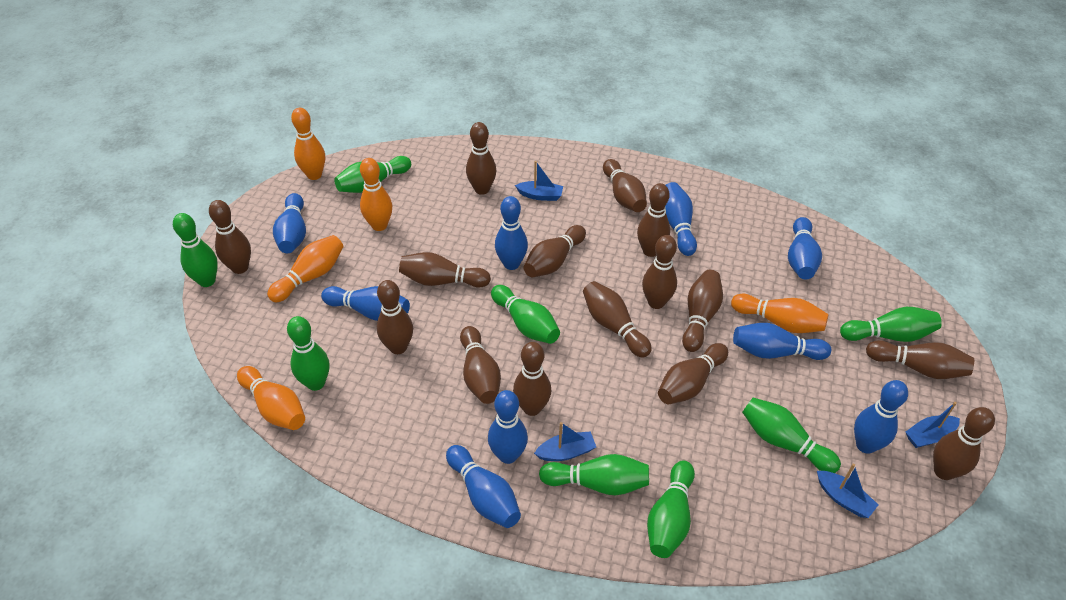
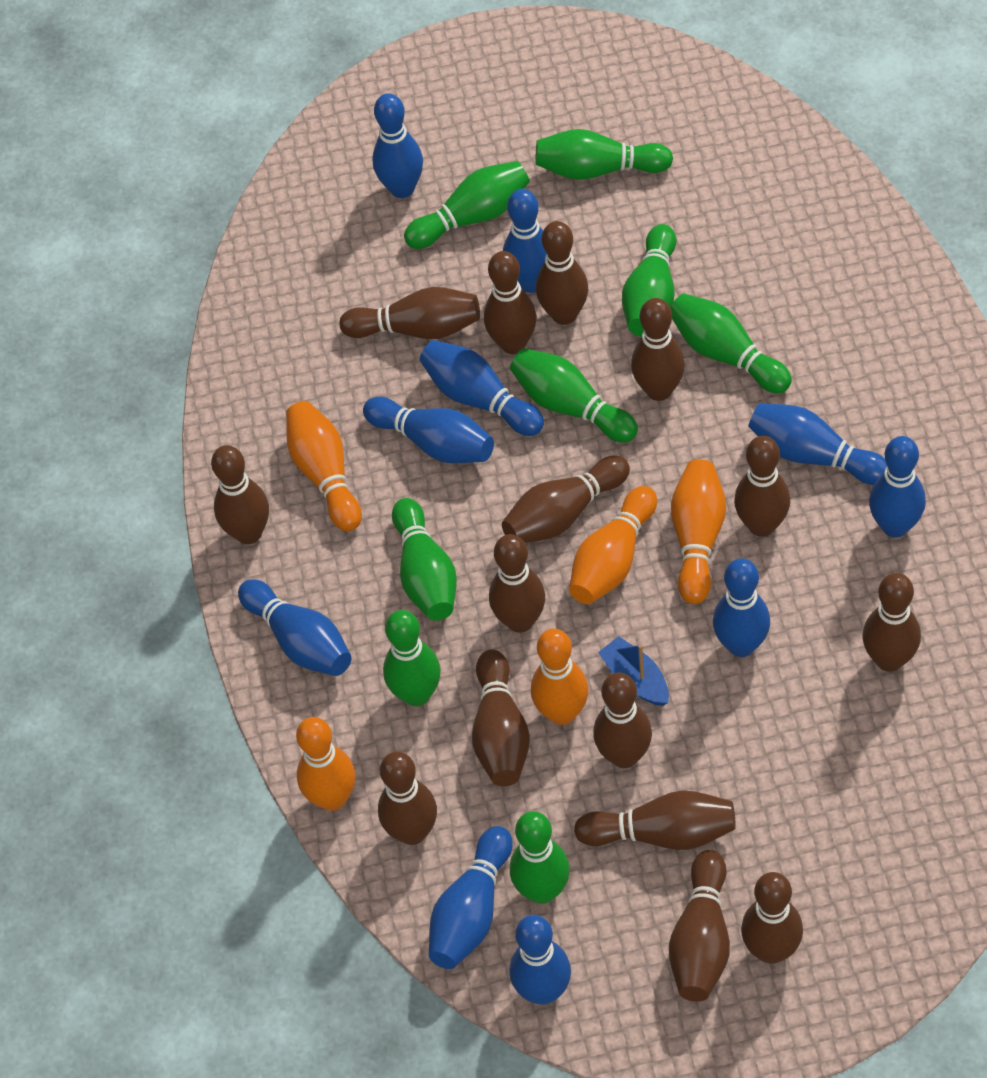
blue boat: [515,161,563,201] [534,422,596,461] [817,464,878,518] [906,402,960,448] = 4 -> [598,636,669,706] = 1
blue bowling pin: [273,193,306,253] [321,286,410,321] [446,445,521,528] [488,390,528,464] [495,196,528,270] [665,182,697,256] [733,323,831,360] [788,217,822,280] [854,380,908,454] = 9 -> [238,579,352,676] [363,397,494,463] [372,93,423,198] [420,340,544,436] [429,826,513,969] [503,189,546,293] [510,915,571,1005] [713,558,770,657] [748,403,887,485] [869,436,926,538] = 10

